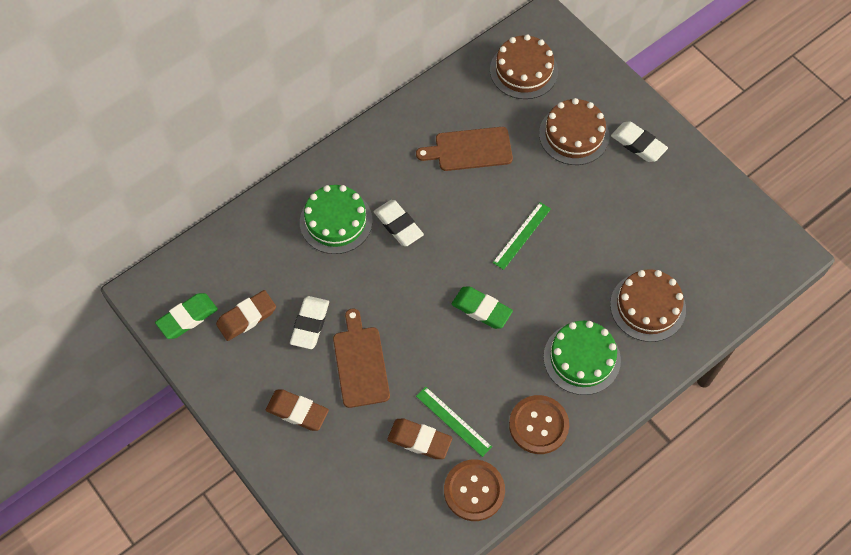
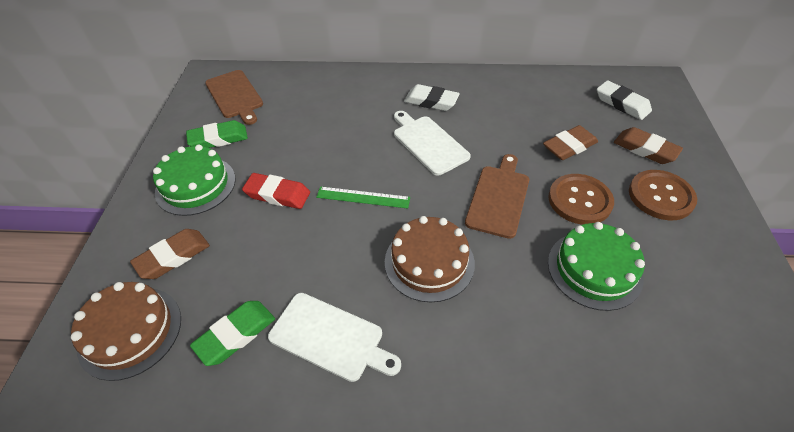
brown cake: [490,34,558,99] [539,98,609,165] [610,269,686,342] = 3 -> [71,282,181,381] [385,216,475,302] = 2
green ruler: [416,387,492,457] [493,202,551,270] = 2 -> [316,187,410,209] = 1
red eraser: none = 0 -> [242,173,310,209] = 1
white cutting board: none = 0 -> [268,293,401,382] [394,111,471,176] = 2
white eraser: [290,296,329,349] [374,200,424,247] [611,121,668,162] = 3 -> [404,84,460,111] [597,80,652,120] = 2

